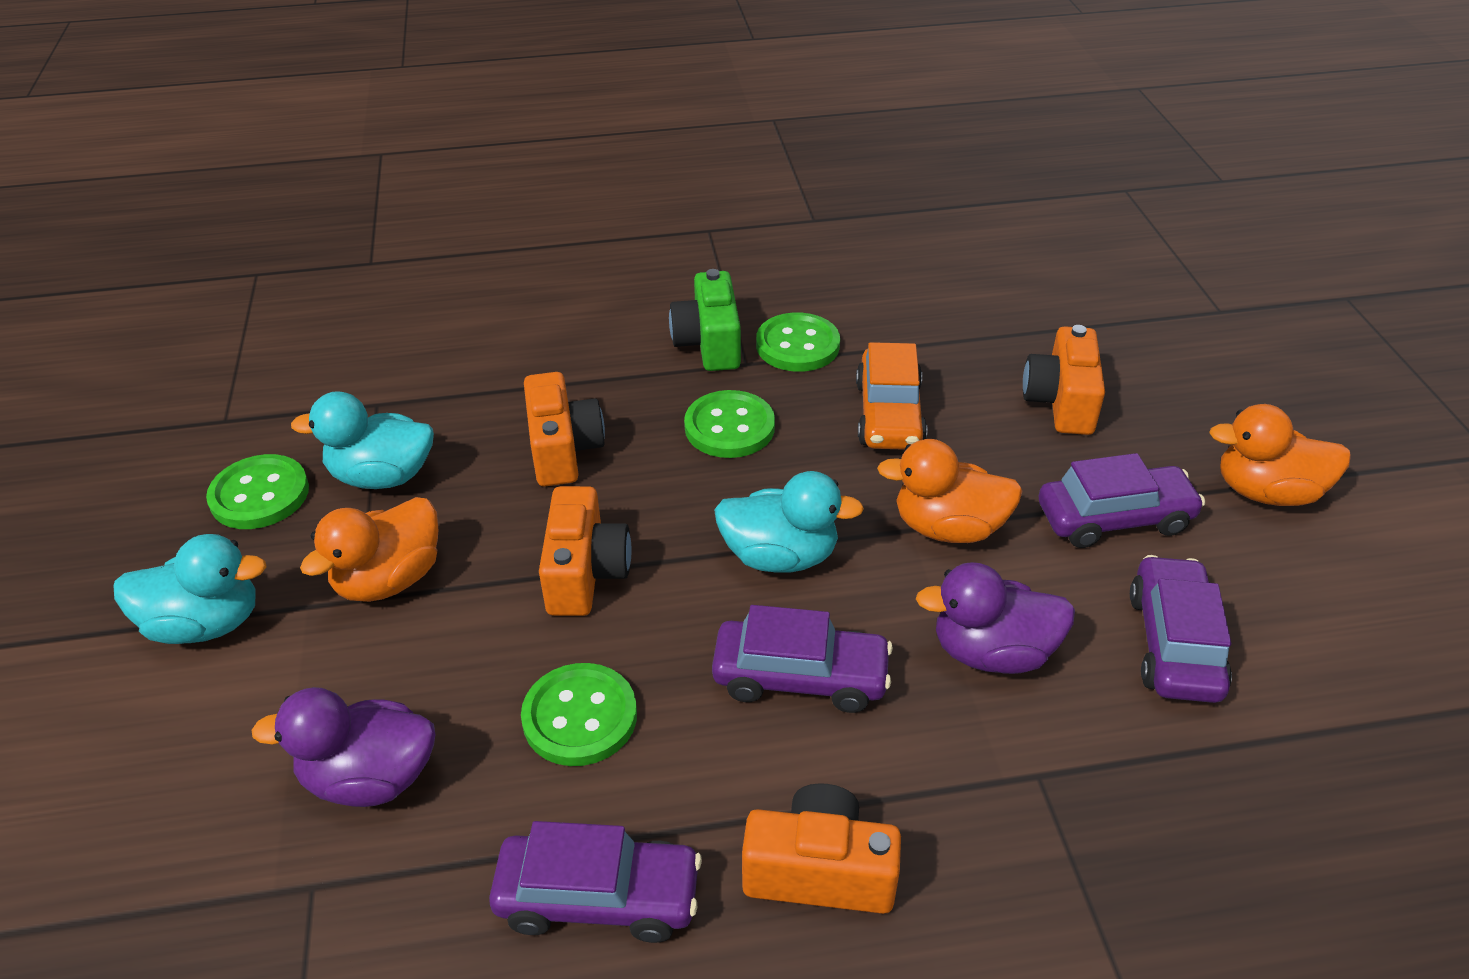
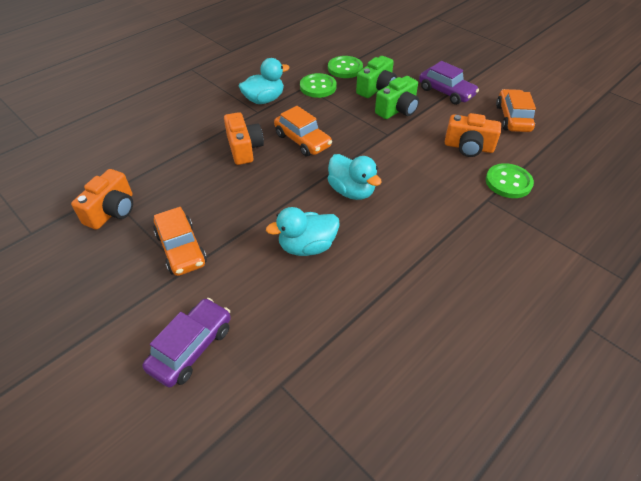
green button: [206,454,309,529] [521,663,637,766] [684,390,775,458] [756,313,840,372] = 4 -> [300,73,337,98] [328,56,363,78] [486,163,534,198] = 3
green camera: [669,269,741,371] = 1 -> [356,56,397,98] [375,76,419,119] = 2
orange camera: [524,372,605,487] [539,486,632,616] [742,783,901,914] [1023,325,1105,435] = 4 -> [71,169,133,230] [224,112,264,165] [445,113,501,157] = 3
orange car: [856,342,927,450] = 1 -> [154,207,207,276] [274,106,332,156] [496,89,536,132] = 3
orange duck: [300,497,438,602] [877,439,1022,543] [1209,404,1351,506] = 3 -> none = 0
purple car: [489,821,702,943] [712,605,893,713] [1039,453,1205,548] [1130,555,1232,703] = 4 -> [142,298,231,388] [419,61,479,105] = 2
purple duck: [251,687,435,807] [916,562,1075,674] = 2 -> none = 0

